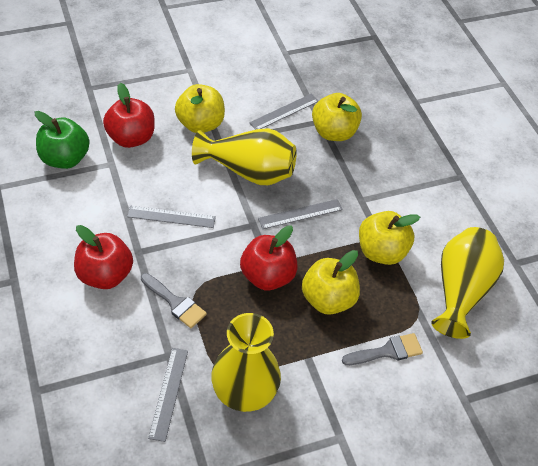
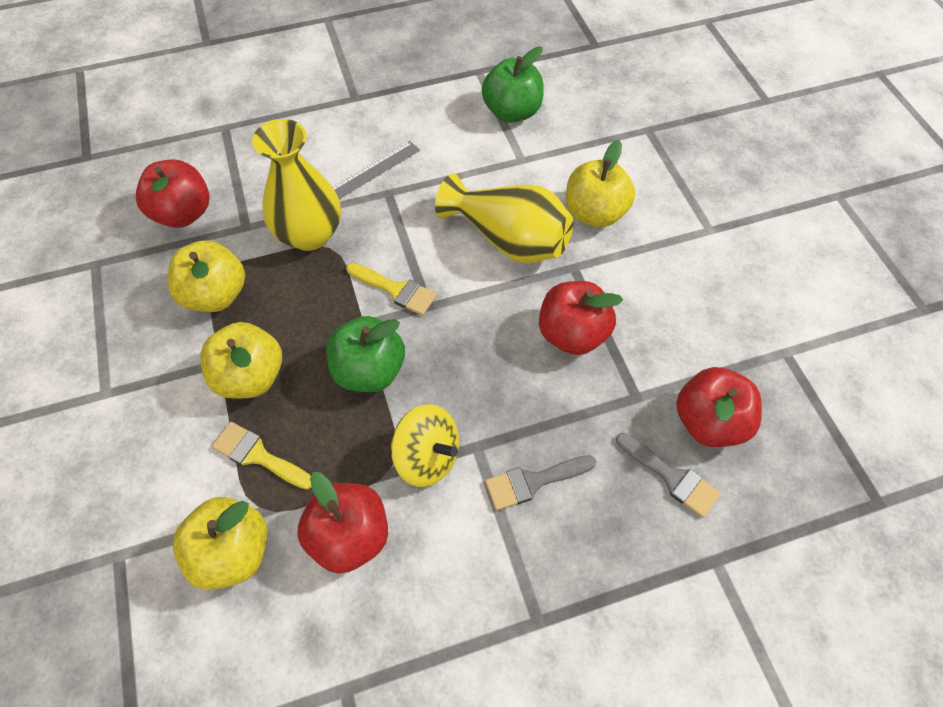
green apple: [35,111,90,169] = 1 -> [326,316,405,392] [482,46,544,123] = 2
grey ruler: [127,206,216,228] [148,348,188,442] [249,94,319,130] [258,199,343,229] = 4 -> [332,141,420,199] = 1
red apple: [74,225,133,289] [103,83,155,148] [240,225,298,290] = 3 -> [136,159,210,228] [297,472,388,574] [539,281,623,355] [676,367,762,447] = 4
yellow brush: none = 0 -> [212,422,312,490] [346,263,437,316] = 2
yellow spinning top: none = 0 -> [391,404,459,487] = 1
yellow vase: [192,128,297,185] [211,313,281,412] [431,227,504,339] = 3 -> [252,119,341,251] [435,174,574,264] = 2

